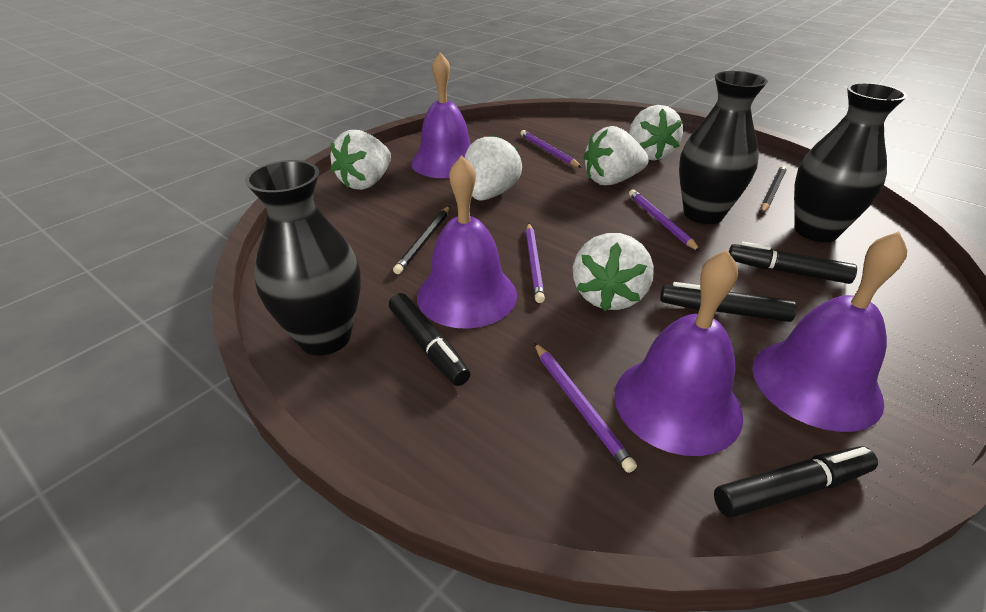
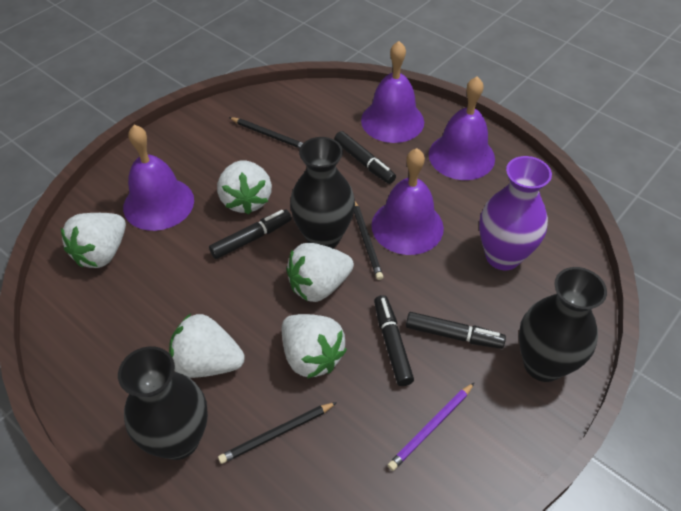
black pencil: [393,206,450,274] [761,165,787,213] = 2 -> [218,402,337,464] [229,117,303,148] [354,201,383,280] = 3
purple pencil: [520,130,582,168] [526,223,545,303] [534,342,637,473] [629,189,701,252] = 4 -> [388,383,474,471] = 1
purple vase: none = 0 -> [479,156,552,270] = 1

